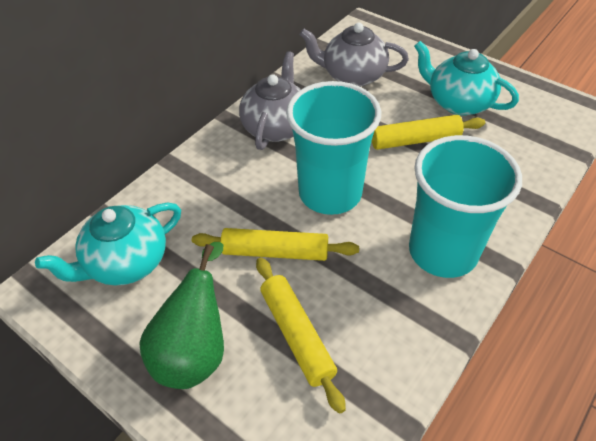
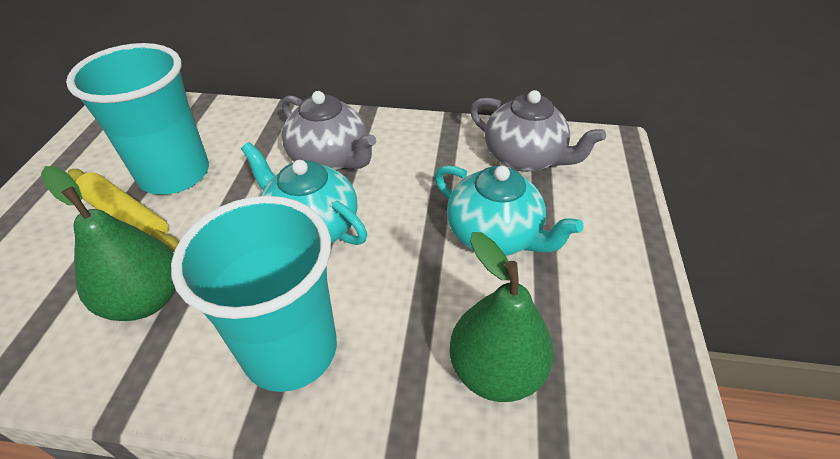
green pear: [140,242,224,389] = 1 -> [41,166,175,321] [449,232,554,402] = 2
yellow rolling pin: [192,228,359,261] [256,257,346,414] [371,115,485,150] = 3 -> [68,169,179,252] = 1

